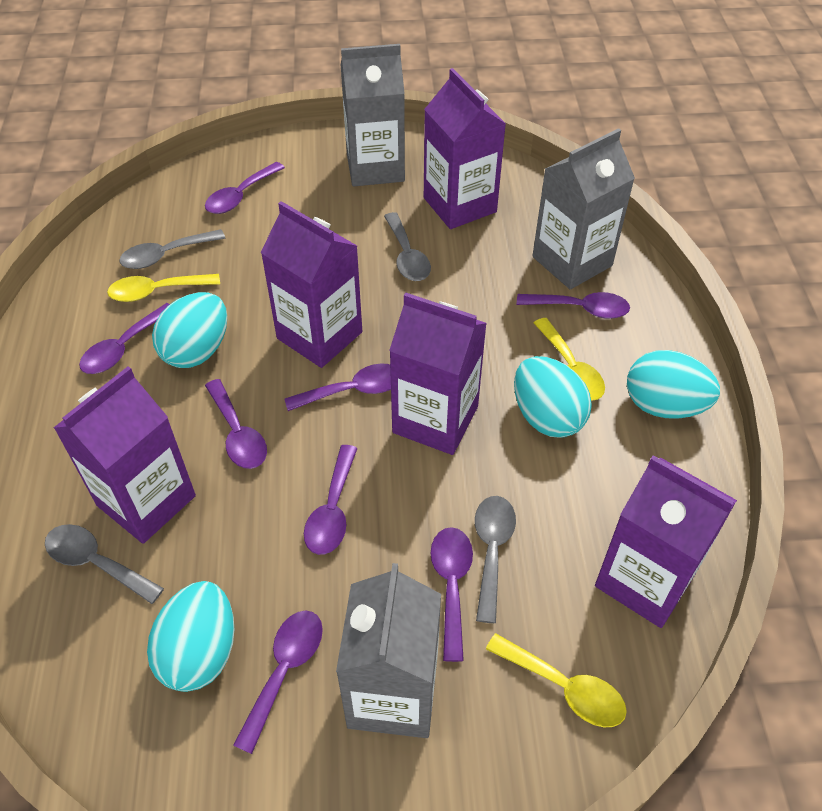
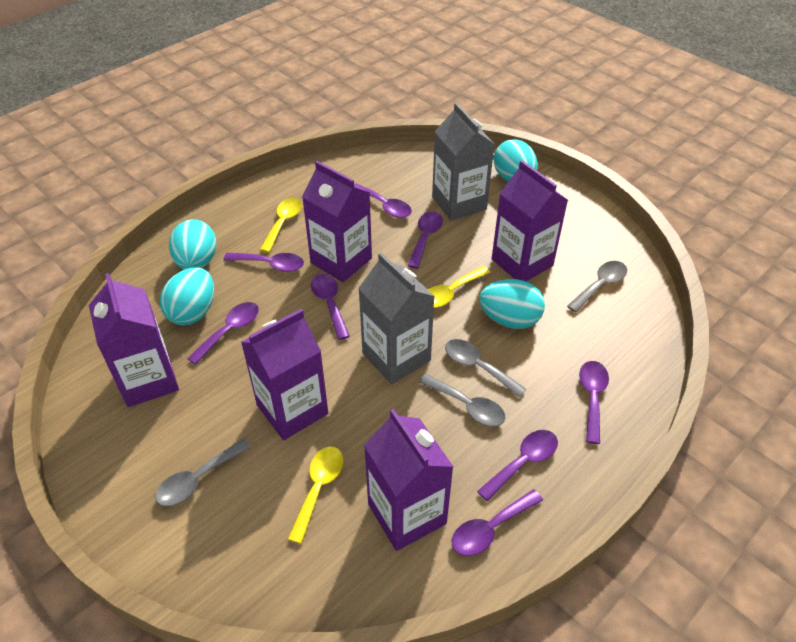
grey carton: [336,563,441,738] [341,44,405,186] [533,128,635,289] = 3 -> [358,252,435,384] [432,102,494,221] = 2

